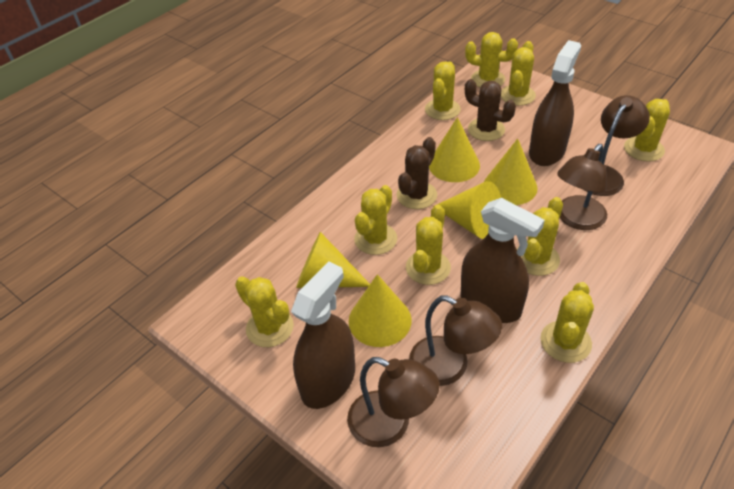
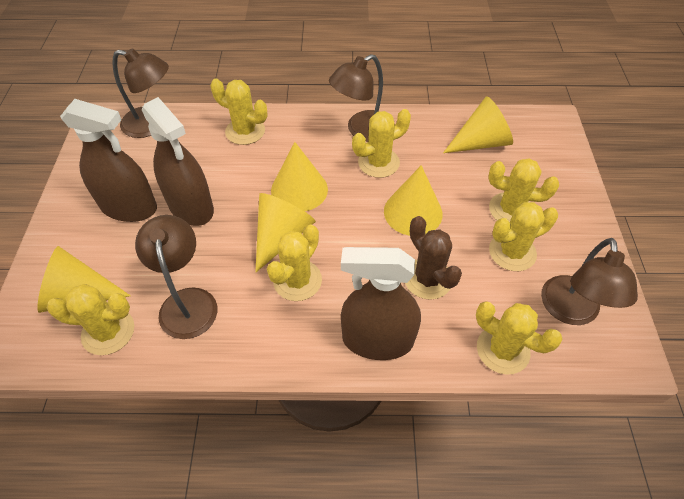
brown cactus: [397,137,437,209] [465,79,516,141] = 2 -> [405,216,462,300] = 1
yellow cactus: [235,276,294,347] [354,185,397,255] [406,205,451,285] [425,61,461,120] [465,32,518,88] [501,41,536,106] [517,197,563,276] [540,282,594,363] [624,99,670,162] = 9 -> [47,284,134,355] [210,78,267,145] [267,224,322,301] [352,109,411,178] [476,301,563,375] [488,158,559,222] [489,202,558,271] = 7

